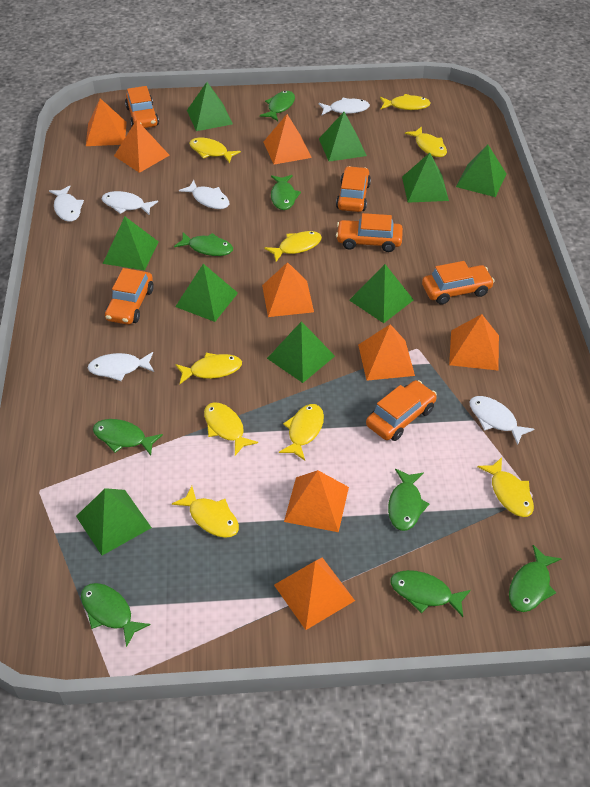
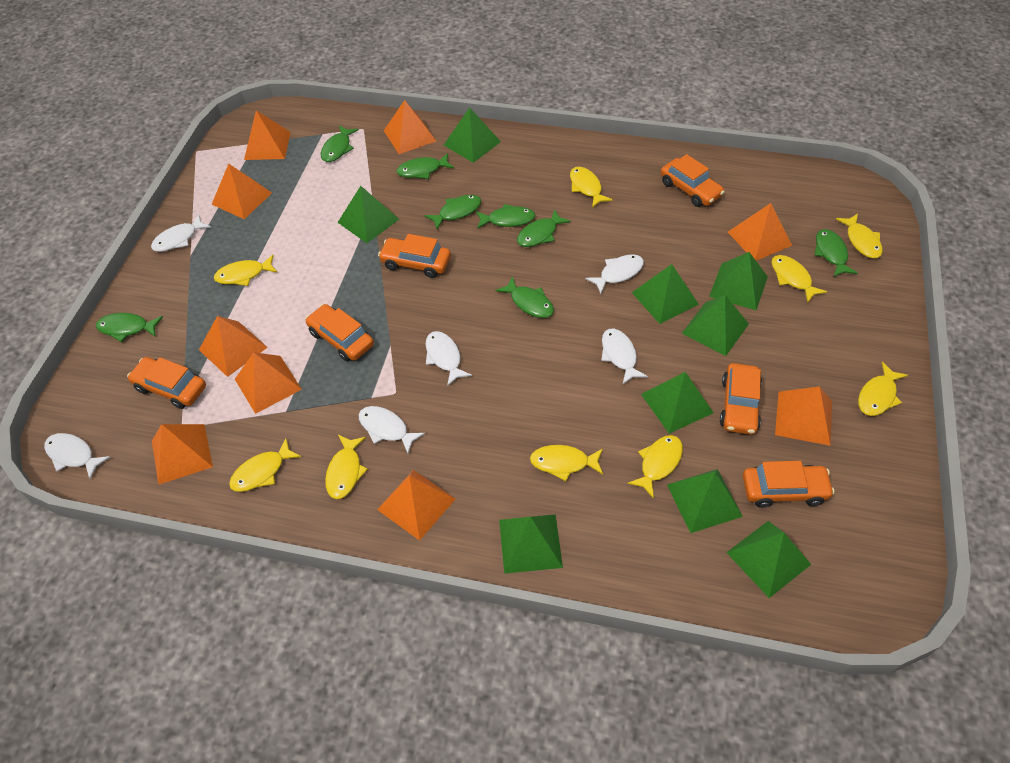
orange pyramid: [86,98,126,146] [114,120,170,173] [262,262,314,317] [264,114,312,165] [274,557,355,630] [284,470,349,532] [358,324,415,381] [449,314,499,370] = 8 -> [152,424,213,485] [199,316,268,377] [212,163,272,219] [235,352,302,414] [244,110,291,160] [377,470,455,540] [384,100,436,154] [728,203,792,261] [775,386,832,446] = 9

